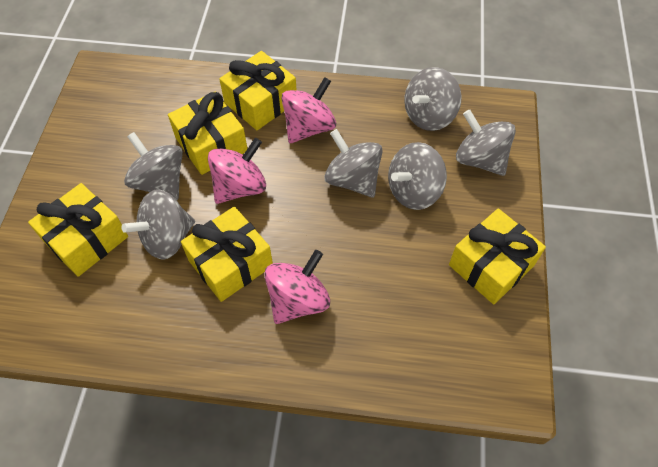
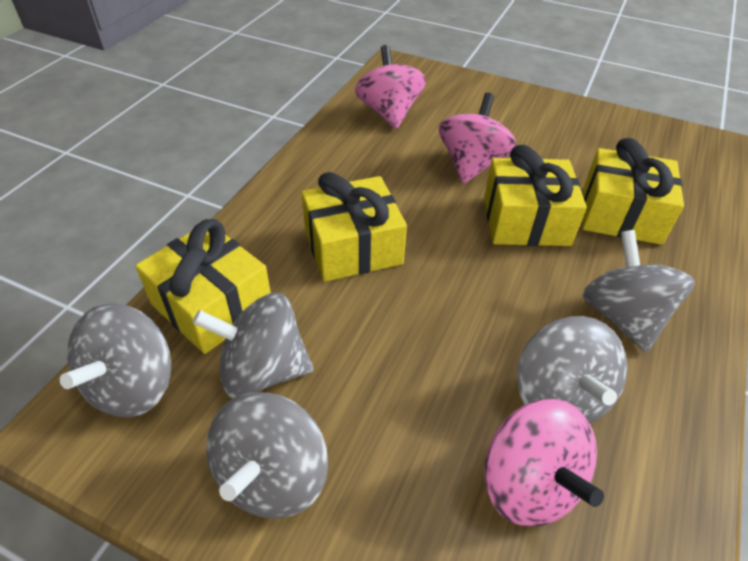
grey spinning top: [121,189,195,260] [124,132,183,200] [324,129,383,198] [388,142,447,210] [404,67,462,131] [456,110,516,176] = 6 -> [60,303,171,417] [193,293,314,398] [206,392,328,519] [517,316,628,424] [582,230,695,352] = 5
yellow gift: [28,183,128,277] [168,92,248,175] [181,206,273,302] [219,51,297,130] [449,208,546,304] = 5 -> [135,219,271,354] [302,172,407,282] [484,145,587,246] [582,138,684,245] = 4

